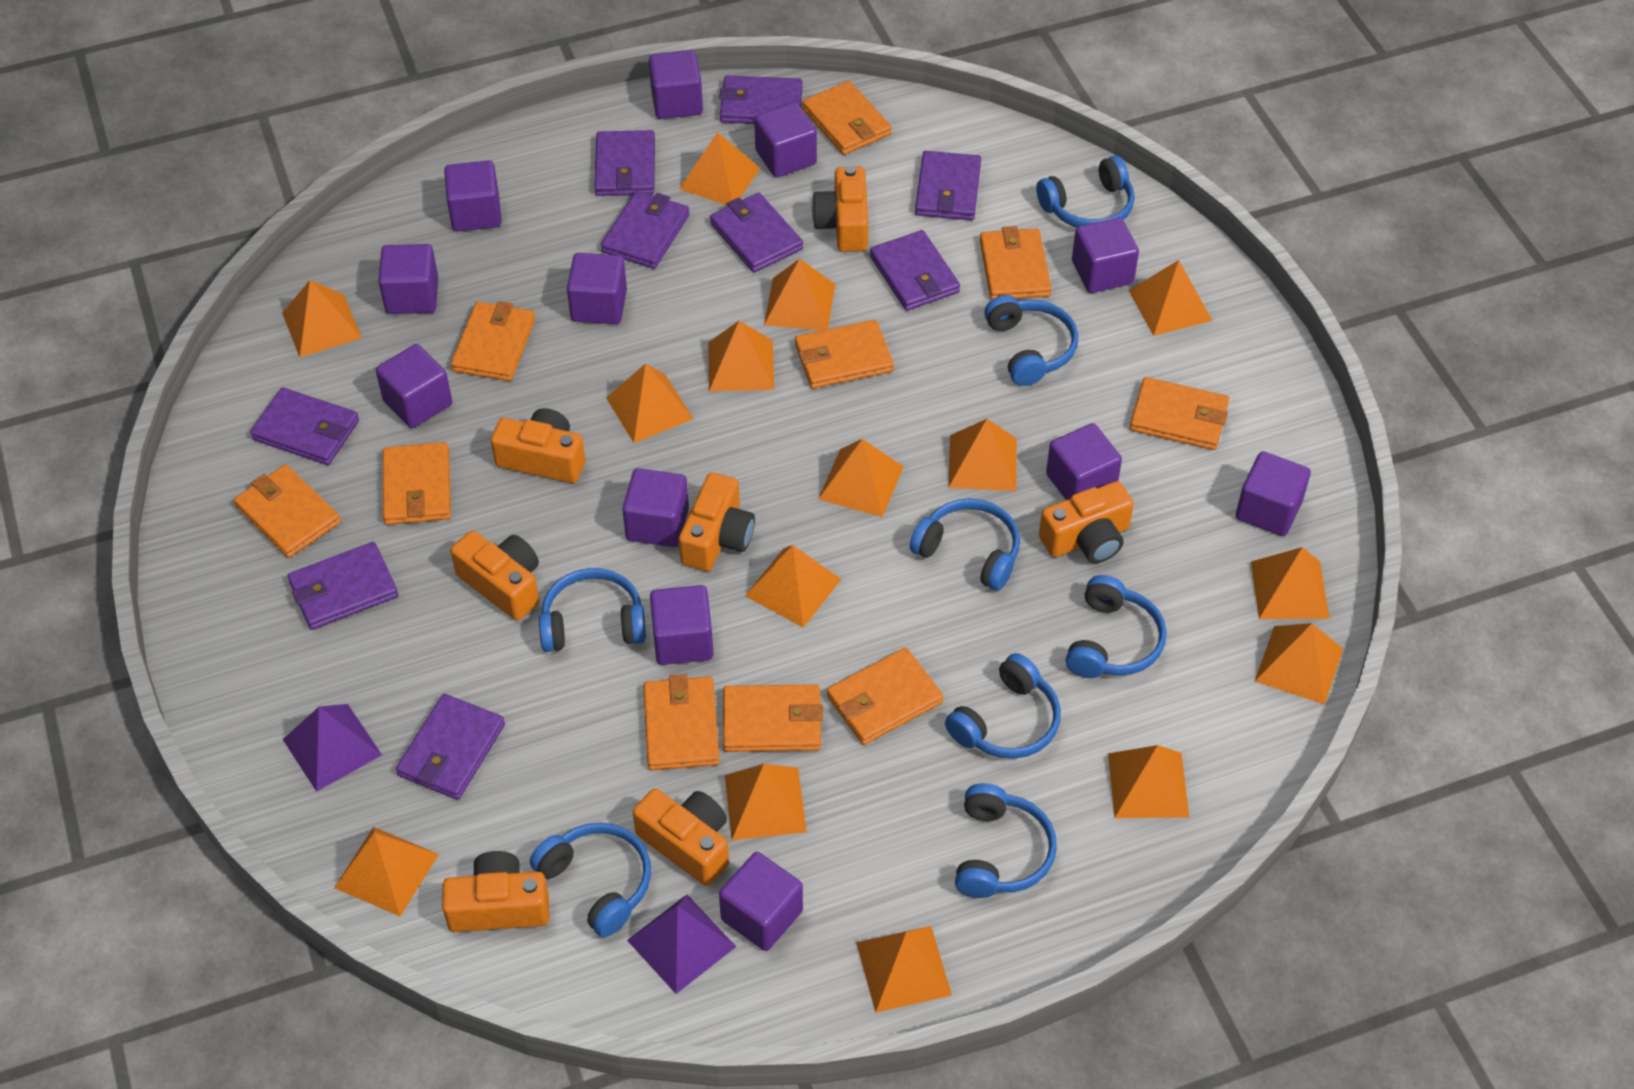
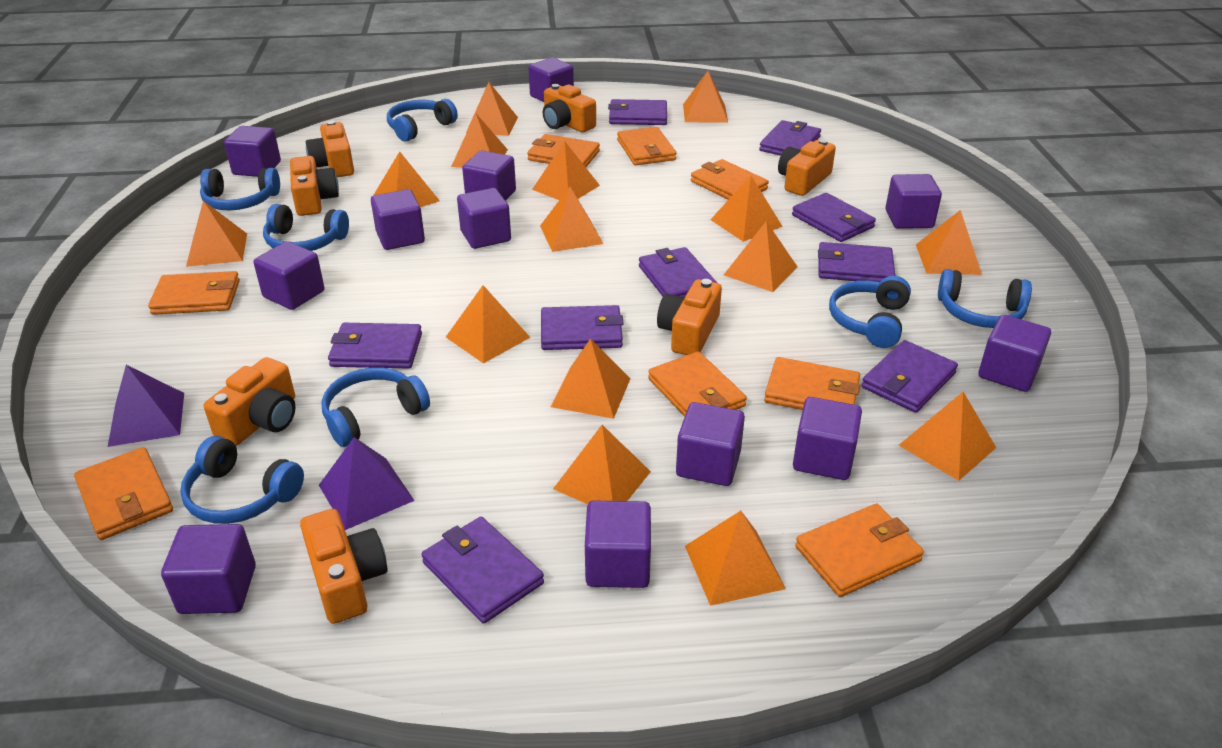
blue headphones: [530,823,651,937] [539,568,646,652] [910,498,1020,591] [945,653,1061,759] [955,783,1057,898] [984,295,1078,386] [1036,156,1135,228] [1066,575,1166,678] = 8 -> [180,436,304,524] [200,168,280,210] [263,204,349,251] [321,367,430,447] [387,99,458,142] [829,276,911,348] [938,269,1032,328] = 7
orange wallet: [234,464,341,558] [383,442,451,525] [451,301,535,381] [643,674,720,770] [723,684,823,752] [795,319,894,389] [802,81,892,155] [827,647,944,745] [980,226,1052,300] [1130,377,1229,450] = 10 -> [74,447,173,540] [148,271,240,315] [527,134,600,167] [617,127,676,165] [648,351,747,417] [691,159,769,200] [764,357,861,410] [795,504,924,597] = 8

